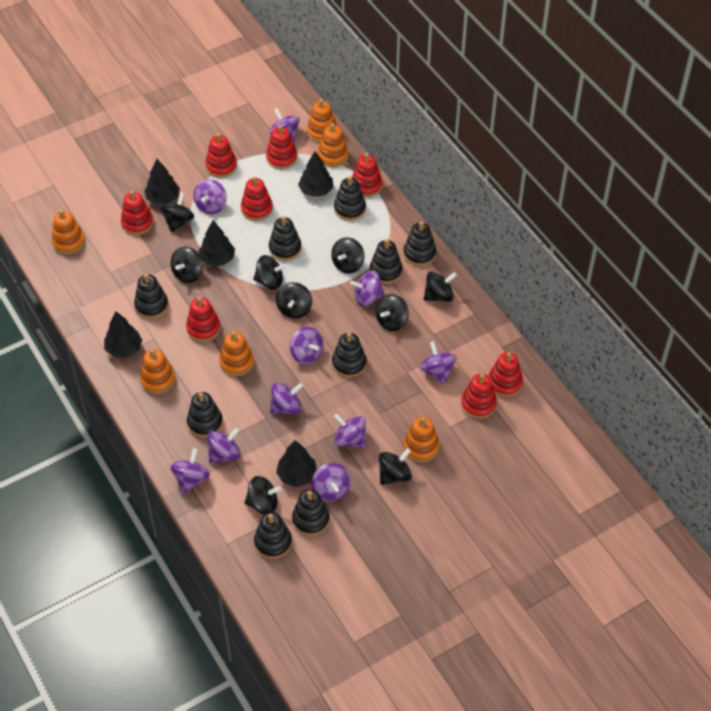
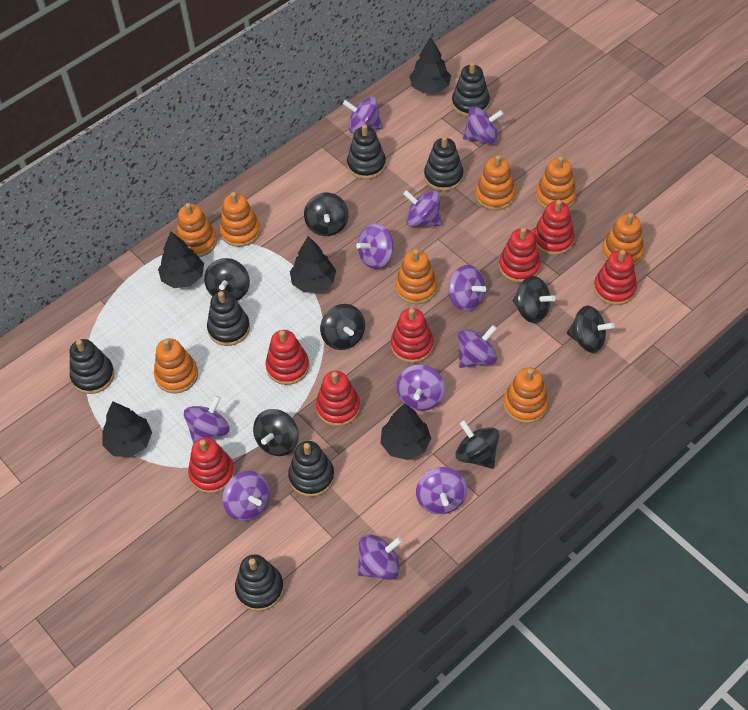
black spinning top: [160,192,194,233] [170,247,203,283] [244,476,282,515] [253,255,287,290] [276,282,312,319] [331,237,365,274] [375,294,409,331] [379,448,412,485] [424,272,457,302] = 9 -> [204,258,250,301] [253,409,299,456] [304,193,348,236] [320,304,365,350] [455,420,499,469] [513,276,556,323] [567,306,615,353] = 7
black stacking toy: [134,274,168,319] [187,392,223,438] [254,512,292,559] [269,216,301,261] [292,489,330,536] [332,332,367,378] [334,176,366,221] [370,239,403,284] [404,221,436,266] = 9 -> [70,339,115,394] [207,291,250,346] [235,555,284,611] [288,441,335,497] [347,124,386,179] [424,136,464,191] [452,62,490,117] = 7
orange stacking toy: [52,210,85,254] [140,349,175,394] [219,331,254,376] [307,99,337,143] [318,123,349,167] [403,417,440,462] = 6 -> [154,338,198,393] [176,203,217,257] [220,192,261,247] [395,249,437,304] [475,155,516,211] [503,367,549,423] [536,156,576,209] [602,213,644,266] = 8
purple spinning top: [170,448,210,494] [193,179,227,214] [207,428,241,463] [269,108,300,143] [270,383,303,414] [290,327,324,364] [311,463,351,502] [334,414,366,448] [350,271,385,306] [420,341,456,384] = 10 -> [184,395,230,444] [223,471,270,521] [343,97,383,133] [356,223,394,269] [357,534,402,580] [397,365,445,411] [403,190,442,227] [416,467,467,514] [448,265,486,312] [458,325,497,368] [463,107,504,144] = 11
red stacking toy: [121,190,154,235] [186,297,221,342] [205,133,237,178] [241,176,273,221] [266,125,297,169] [352,153,382,197] [461,374,497,419] [488,352,523,397] = 8 -> [188,438,235,494] [265,330,309,385] [316,371,360,427] [391,308,434,363] [499,227,541,283] [534,200,575,255] [594,250,637,305] = 7

